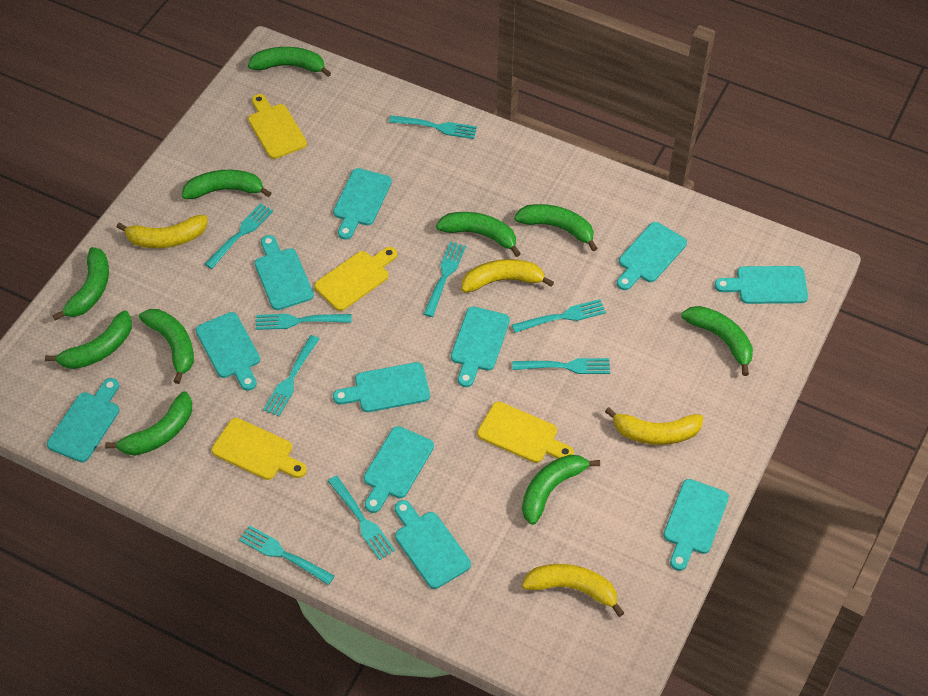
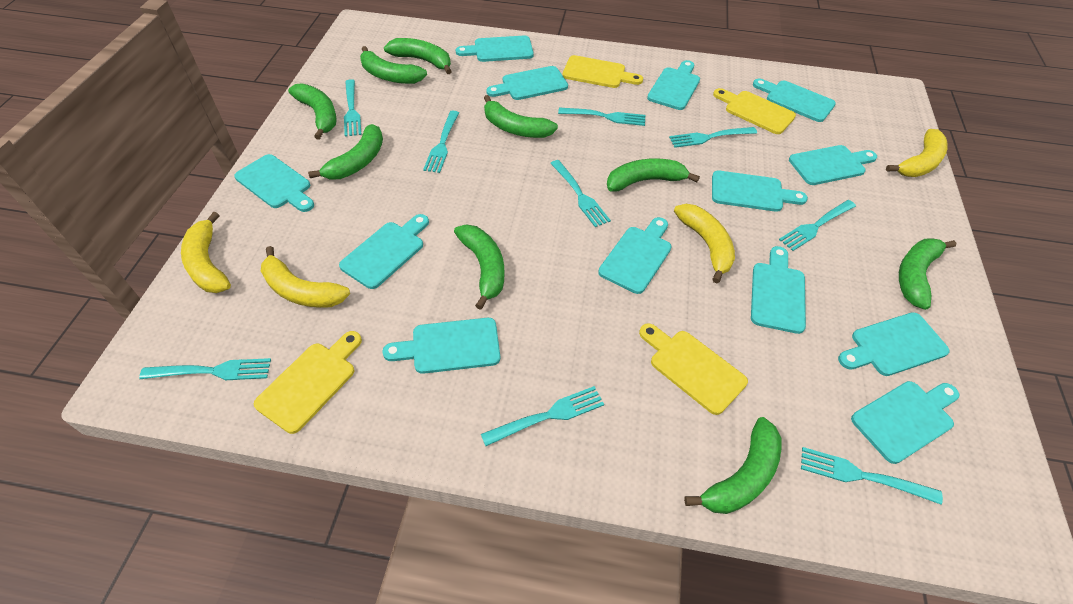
green banana: [45,311,132,369] [52,247,109,321] [105,392,192,456] [139,309,194,384] [182,170,271,199] [248,47,331,77] [436,212,521,257] [514,204,598,251] [522,455,600,525] [681,306,753,376] = 10 -> [288,83,337,140] [308,124,383,180] [360,46,427,84] [384,38,452,74] [454,225,504,310] [484,95,558,138] [607,158,700,192] [684,417,781,514] [899,239,956,310] = 9
turquoise cutting board: [47,378,119,462] [196,312,260,391] [255,235,314,310] [333,168,392,240] [333,362,430,412] [364,426,434,513] [395,500,471,589] [451,306,510,387] [617,222,687,290] [663,479,729,571] [715,266,808,304] = 11 -> [234,154,314,212] [339,214,429,289] [382,318,500,374] [456,36,534,62] [486,66,568,100] [598,217,672,294] [647,60,700,110] [712,171,808,212] [751,246,806,334] [753,78,836,122] [789,145,877,185] [838,312,950,376] [851,381,960,464] = 13

